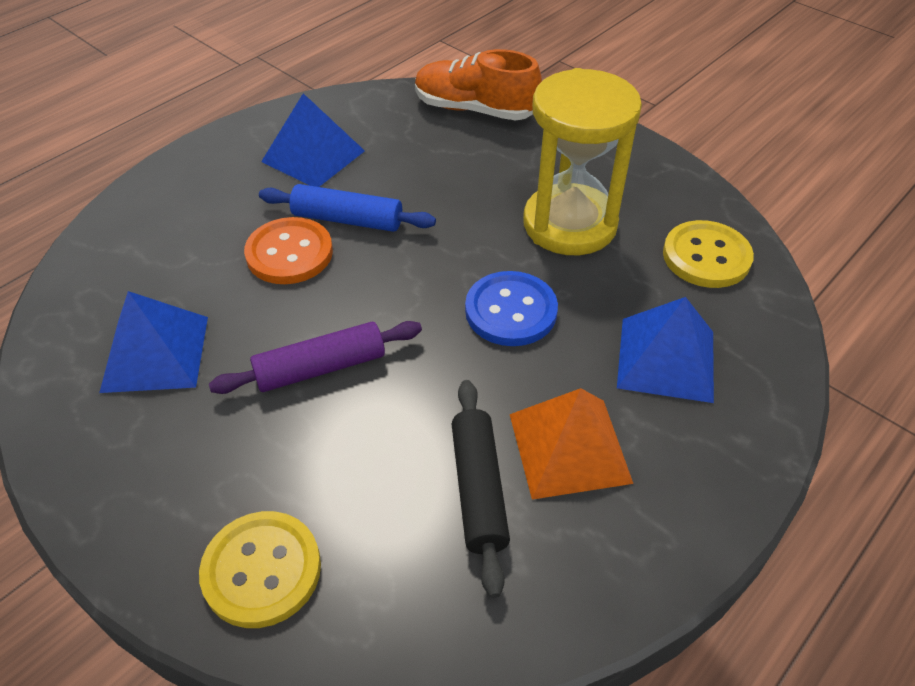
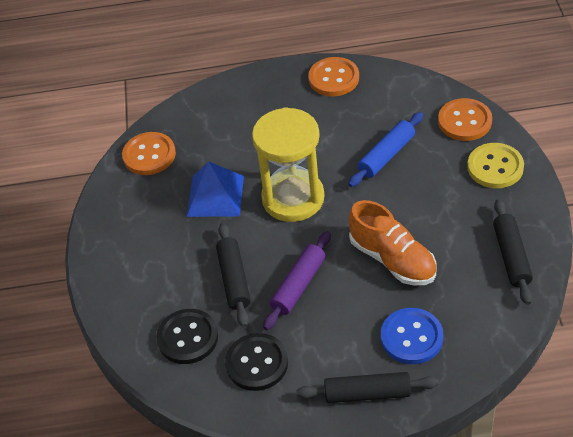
black button: none = 0 -> [156,309,218,364] [225,333,288,391] = 2
black rolling pin: [452,380,510,598] = 1 -> [216,223,251,327] [296,372,439,403] [493,199,533,305] = 3
blue pyramid: [99,291,208,393] [261,93,365,187] [617,297,714,403] = 3 -> [187,161,244,217] = 1
orange button: [244,217,333,284] = 1 -> [122,132,176,175] [308,57,359,96] [438,98,492,141] = 3
orange pyramid: [510,388,633,500] = 1 -> none = 0
yellow button: [199,511,321,628] [663,220,754,288] = 2 -> [467,143,524,188] = 1

